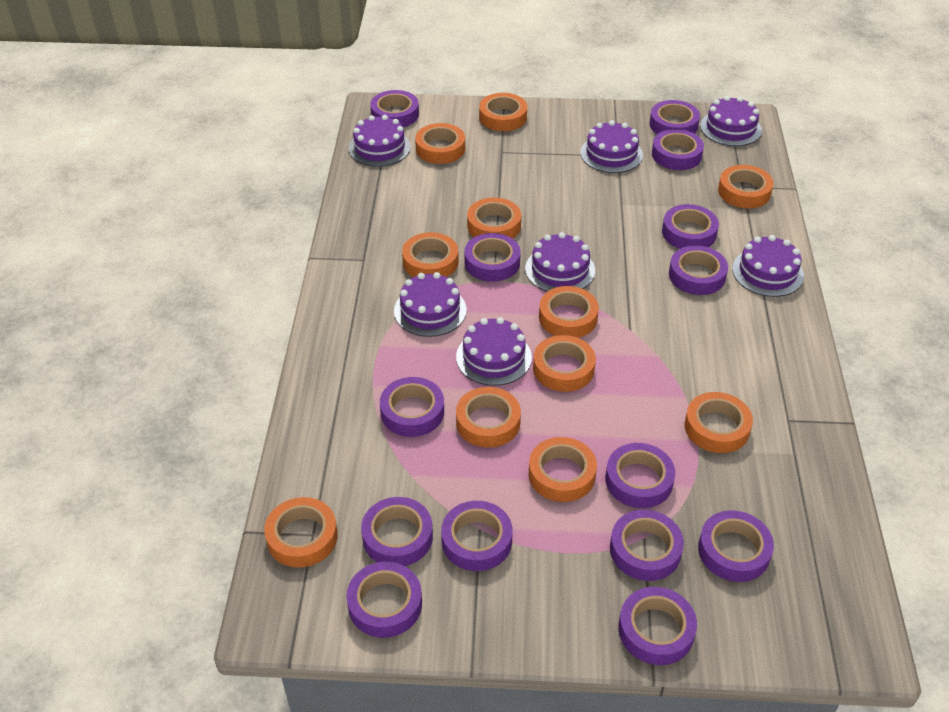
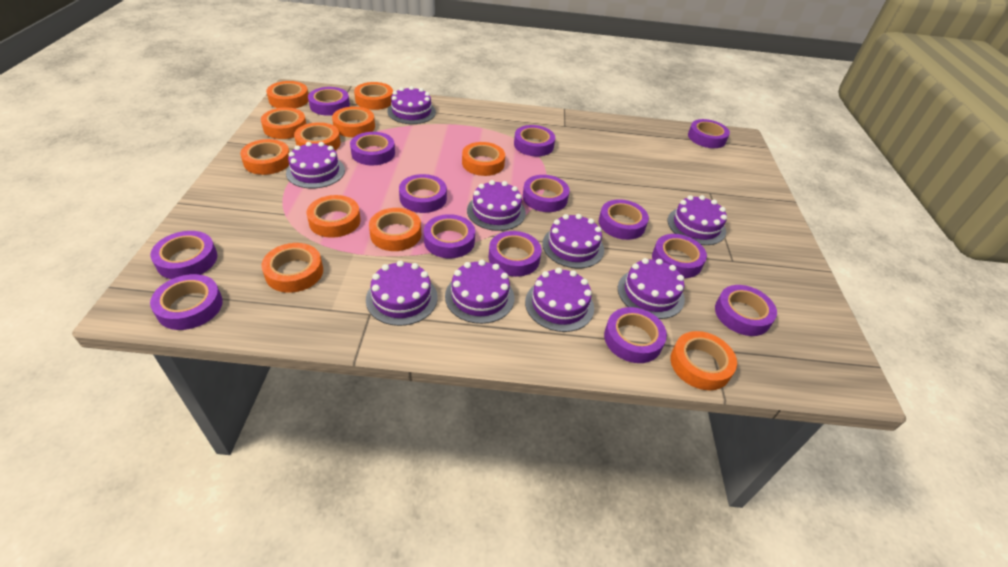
purple cake: [349,115,411,167] [394,272,467,337] [456,317,532,386] [525,232,595,292] [580,120,643,173] [700,96,762,146] [732,235,804,297] = 7 -> [286,142,345,189] [366,260,438,326] [387,86,436,124] [445,260,514,324] [467,180,526,231] [525,268,594,332] [542,214,604,268] [618,258,685,319] [668,195,727,245] = 9

